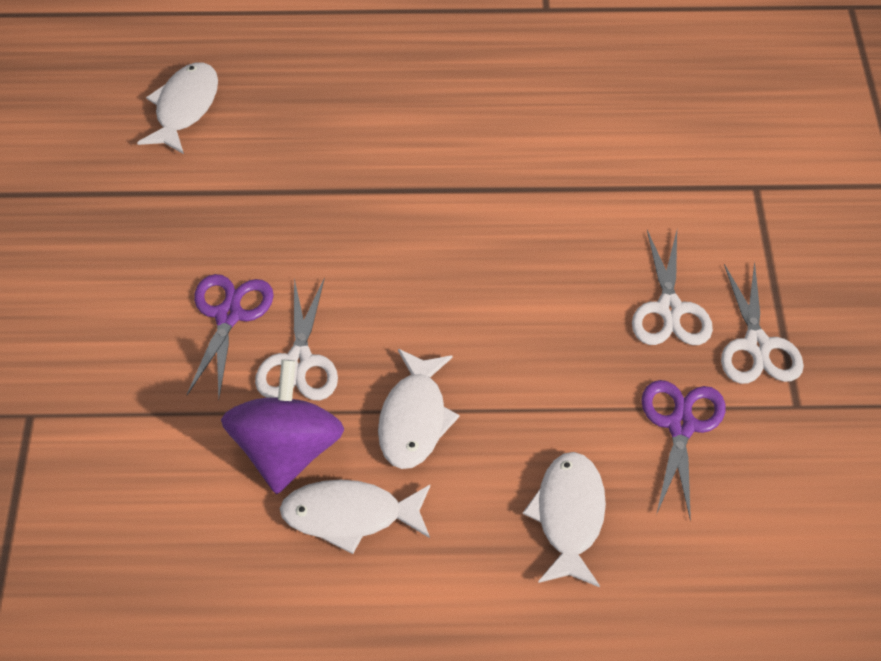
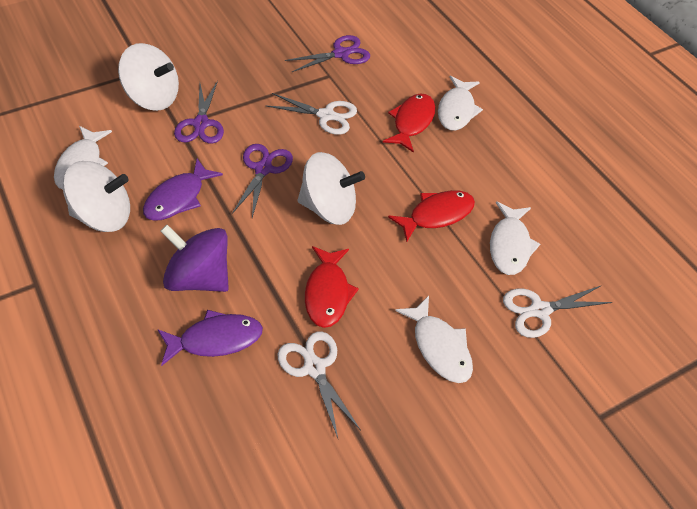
purple fish: none = 0 -> [143,159,223,221] [157,310,263,366] = 2
purple scissors: [187,274,274,398] [641,380,726,521] = 2 -> [174,81,224,144] [232,144,293,218] [285,35,370,73] = 3
red fish: none = 0 -> [305,246,359,328] [383,93,435,153] [388,190,475,242] = 3
white spinning top: none = 0 -> [62,161,130,232] [118,43,179,111] [298,152,365,225] = 3

